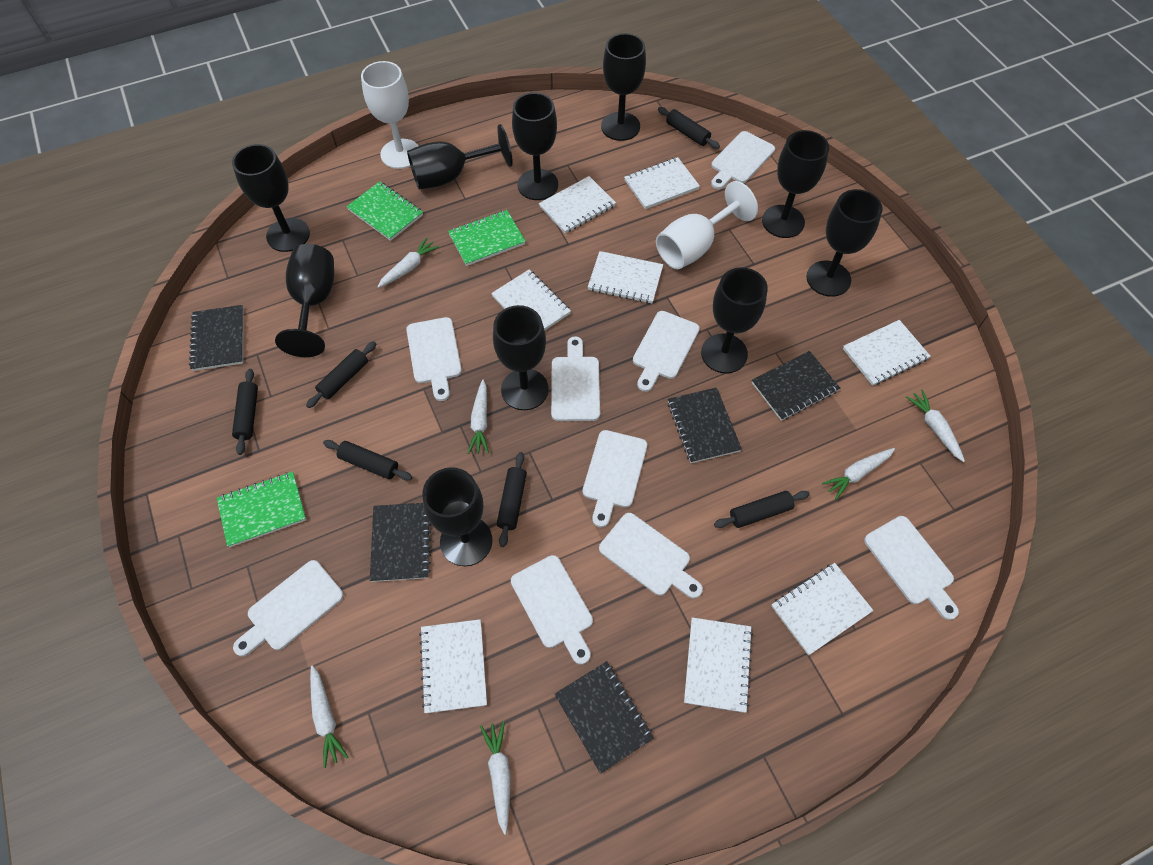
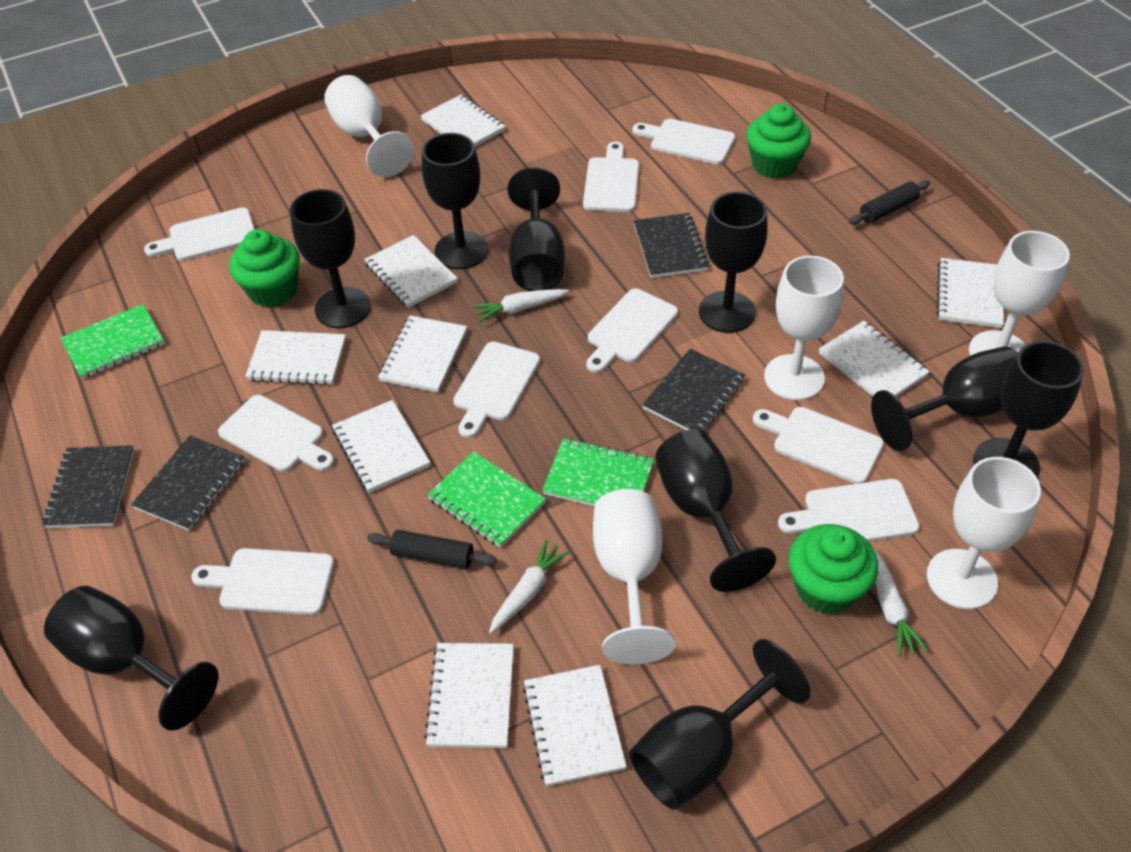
black goblet: [232,144,310,252] [275,244,334,357] [407,124,513,190] [422,467,493,566] [493,305,549,410] [512,93,558,200] [601,33,646,141] [701,267,768,373] [762,130,829,238] [806,189,883,297] = 10 -> [44,586,219,731] [290,189,371,328] [422,133,488,269] [508,167,565,291] [629,639,811,810] [655,429,776,592] [699,192,768,333] [871,346,1018,451] [973,341,1084,477] = 9
black notebook: [189,305,244,371] [370,503,431,582] [555,661,654,774] [668,387,742,463] [752,351,840,421] = 5 -> [42,445,134,528] [131,435,245,531] [634,213,709,278] [642,349,745,431] = 4
black rolling pin: [232,369,258,455] [306,341,376,408] [323,440,412,480] [497,452,527,547] [658,107,720,149] [714,491,810,528] = 6 -> [367,530,497,569] [849,180,930,225] = 2
green cupcake: none = 0 -> [229,229,300,308] [746,103,811,179] [789,524,878,614] = 3
white carrot: [310,665,349,768] [377,237,439,288] [468,380,489,454] [480,721,511,835] [822,448,895,500] [906,390,965,462] = 6 -> [473,289,569,322] [489,539,569,634] [874,550,928,656] = 3
white goblet: [361,61,419,169] [656,181,758,269] = 2 -> [324,75,414,177] [593,489,676,664] [764,256,844,400] [927,457,1041,609] [969,231,1070,356] = 5
white notebook: [419,619,487,713] [491,269,571,330] [539,176,616,234] [588,251,663,303] [624,157,700,209] [684,617,753,713] [771,563,874,655] [843,320,931,386] = 8 -> [245,330,346,385] [332,400,430,493] [364,235,458,308] [378,315,467,393] [420,95,506,146] [424,643,514,748] [523,665,627,786] [819,321,930,397] [937,258,1004,328] = 9

